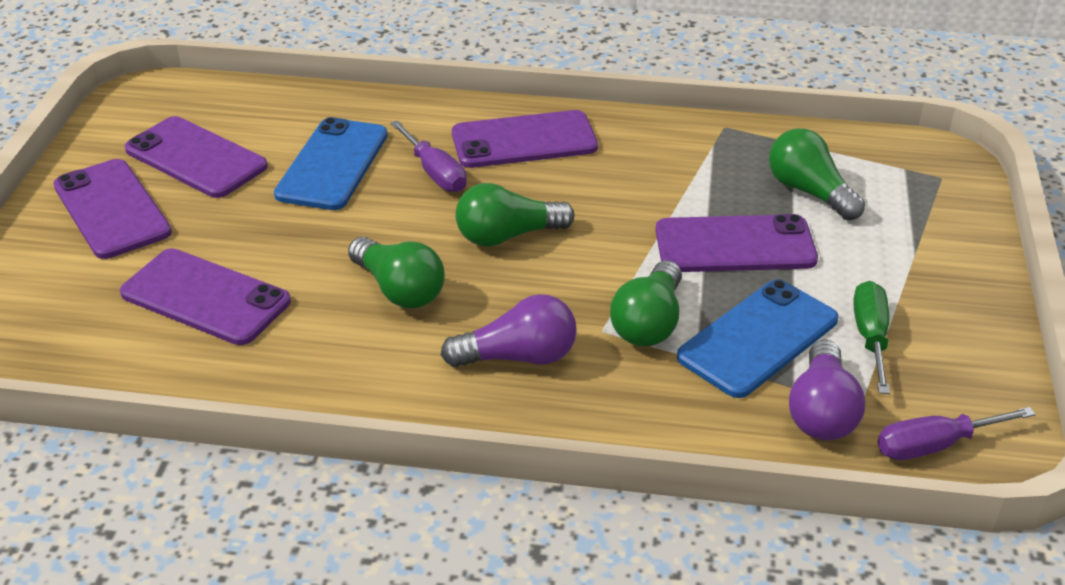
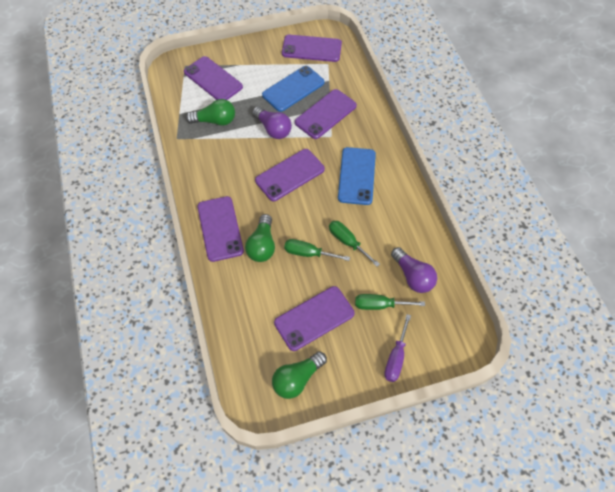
green light bulb: [348,237,445,308] [455,183,575,247] [610,260,682,347] [769,128,865,221] = 4 -> [186,99,235,126] [245,214,275,262] [272,351,327,399] = 3
green screwdriver: [853,281,890,394] = 1 -> [284,239,350,261] [329,221,380,267] [355,294,425,310] = 3
purple phone: [54,159,172,259] [120,248,291,345] [125,116,268,198] [452,110,598,168] [655,214,818,272] = 5 -> [184,56,243,100] [197,196,244,262] [255,149,325,201] [274,286,355,351] [282,35,342,62] [295,89,357,139] = 6
purple screwdriver: [390,120,467,192] [878,407,1036,460] = 2 -> [384,314,411,382] = 1

